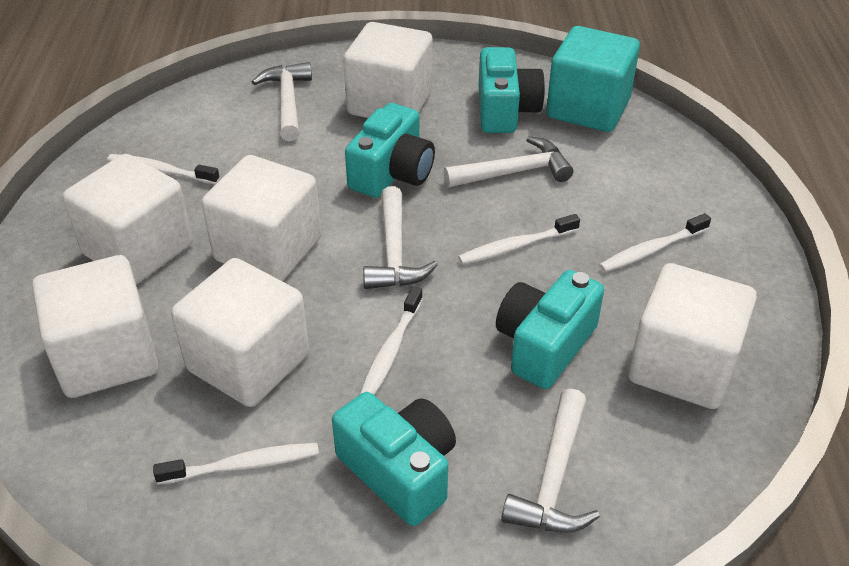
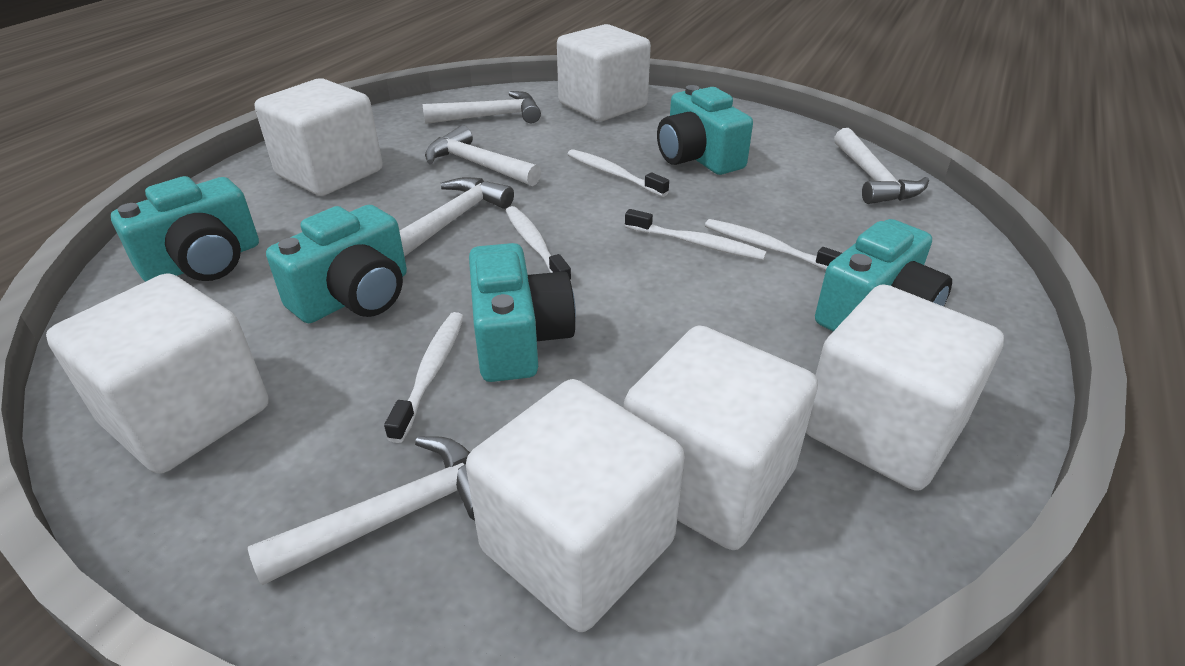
turquoise camera: [332,392,456,526] [345,103,435,198] [479,47,545,133] [496,270,604,389] = 4 -> [111,176,259,282] [266,205,407,323] [469,243,576,382] [657,85,753,175] [815,219,952,331] = 5
turquoise cube: [546,26,640,132] = 1 -> none = 0
white hammer: [252,62,312,141] [363,186,438,289] [444,136,573,187] [501,388,600,533] = 4 -> [248,436,475,585] [400,177,514,257] [422,91,541,124] [425,126,541,186] [834,128,929,204] = 5

